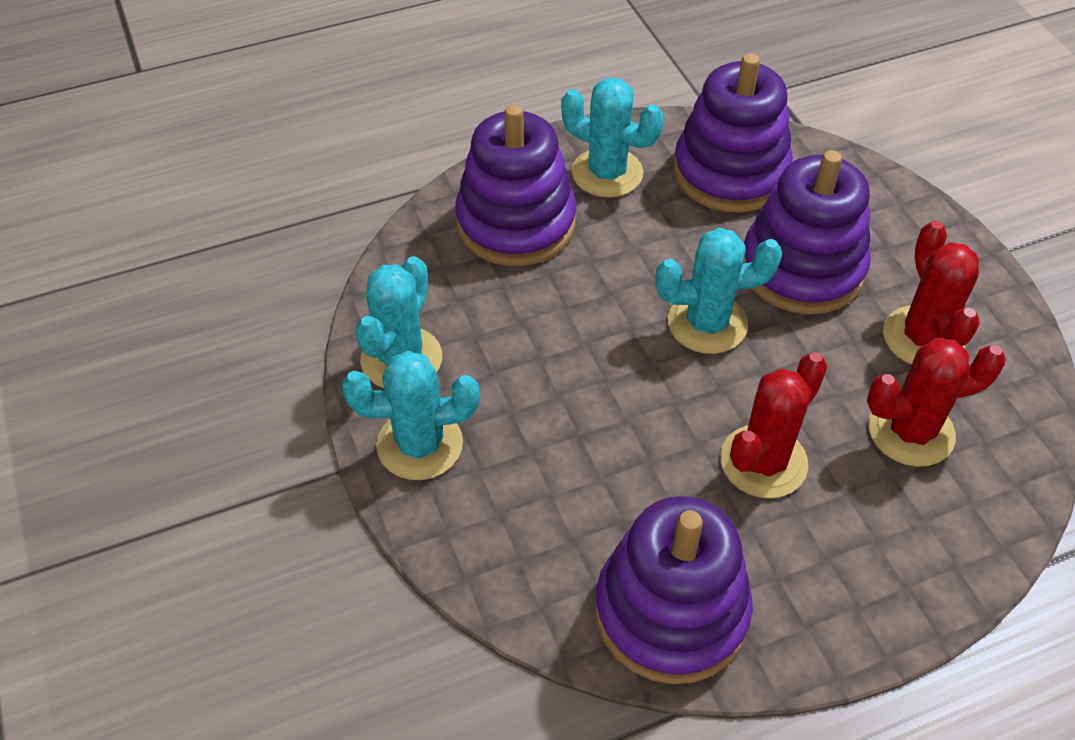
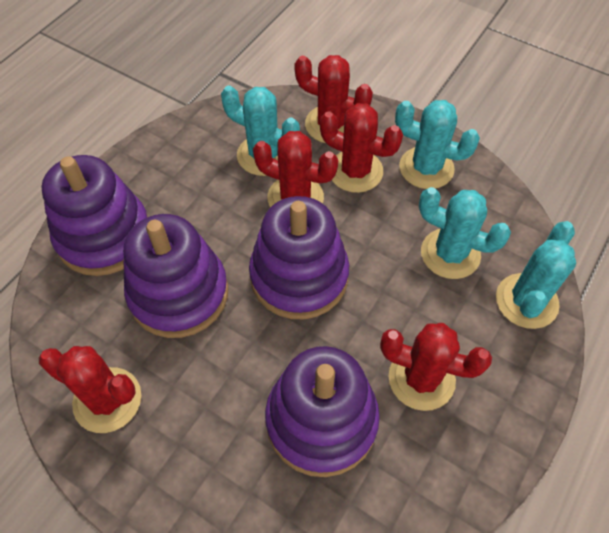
red cactus: [720,352,827,498] [867,338,1006,467] [883,221,980,364] = 3 -> [39,346,141,433] [253,131,338,207] [294,55,373,143] [320,103,403,193] [380,323,492,411] = 5

